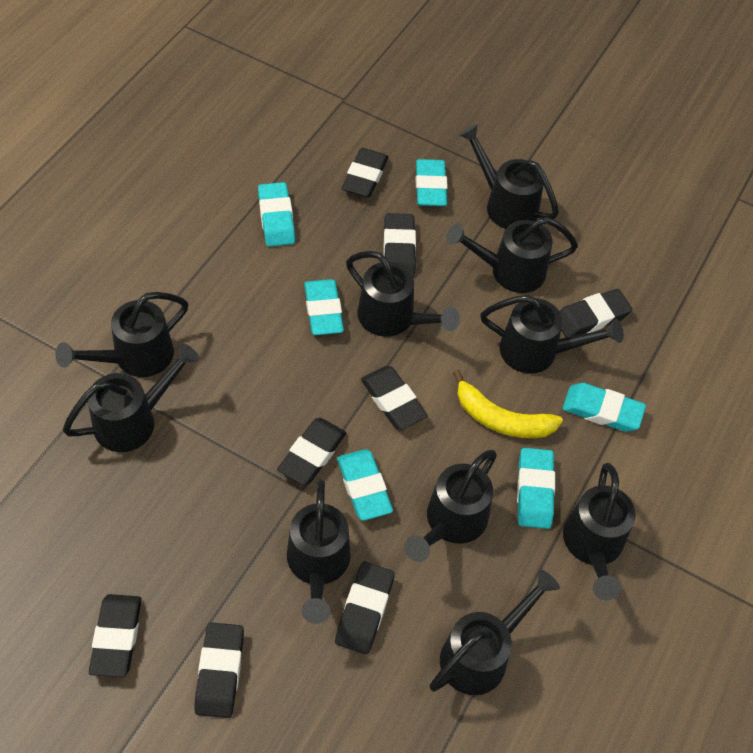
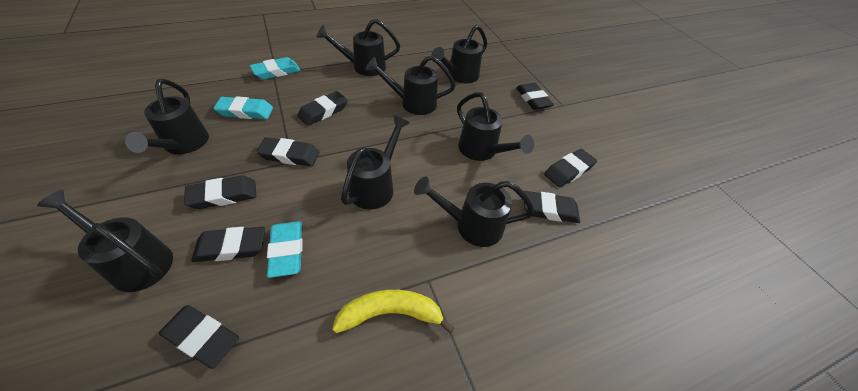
black watering can: [55,292,188,377] [63,343,200,452] [287,479,351,624] [346,251,460,337] [404,450,497,562] [429,569,560,695] [446,217,578,293] [459,124,559,229] [480,295,624,374] [563,463,636,600] = 10 -> [37,190,173,292] [125,79,209,154] [316,19,400,76] [341,115,410,209] [366,56,456,115] [414,176,534,247] [431,25,487,83] [457,92,534,161] = 8
turquoise eraser: [258,182,295,247] [304,279,344,335] [337,449,393,521] [415,159,448,206] [517,448,555,529] [562,383,646,432] = 6 -> [213,96,273,119] [250,57,301,80] [267,221,303,278] = 3

